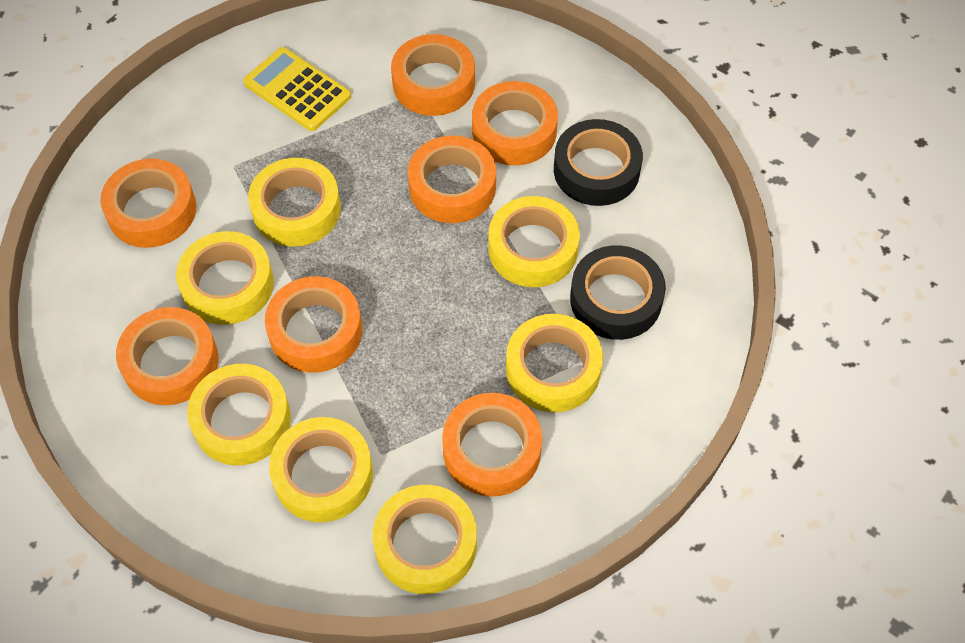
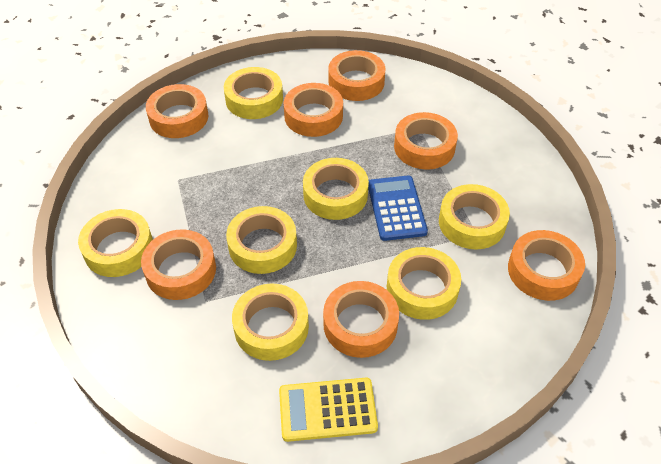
black tape: [554,119,643,206] [570,245,666,340] = 2 -> none = 0
blue calculator: none = 0 -> [368,175,428,241] = 1

